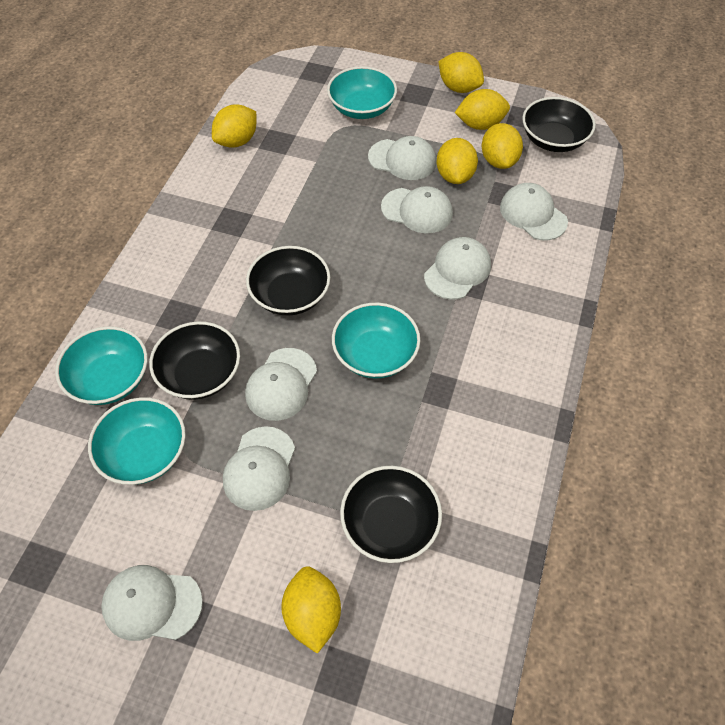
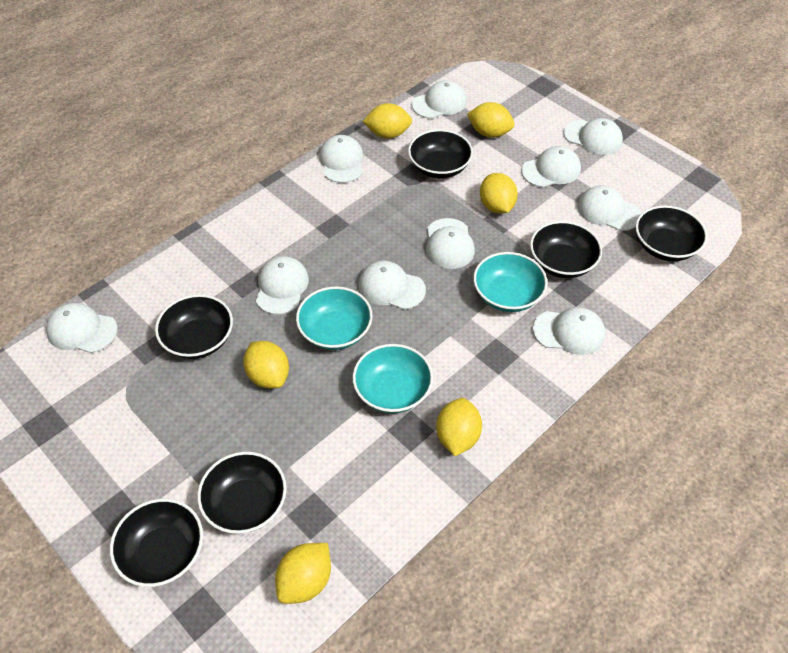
black bowl: [149,321,240,400] [246,246,330,316] [340,466,442,563] [522,97,596,152] = 4 -> [110,499,203,587] [155,294,233,359] [197,452,287,534] [408,129,473,178] [530,221,602,278] [635,205,707,261] = 6
turquoise bowl: [55,326,148,405] [88,397,186,485] [327,66,397,119] [332,303,420,378] = 4 -> [296,286,372,350] [353,344,433,413] [473,252,548,312] = 3
white cap: [101,565,203,641] [223,426,295,511] [245,348,317,421] [368,136,436,180] [381,186,453,233] [424,237,491,300] [500,183,568,240] = 7 -> [46,303,118,353] [256,256,309,315] [319,135,364,183] [358,261,426,310] [412,80,467,119] [426,218,475,269] [521,146,581,188] [533,307,605,355] [564,118,623,155] [577,185,641,231] = 10

